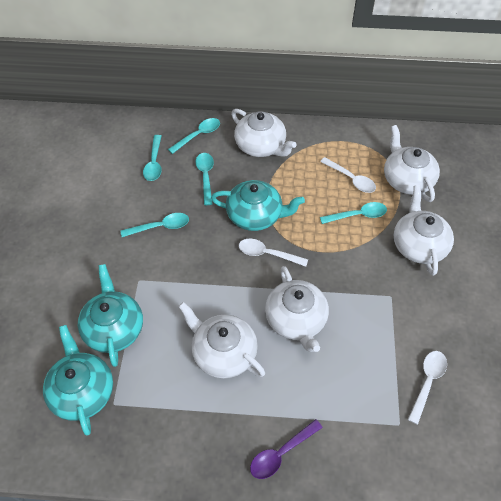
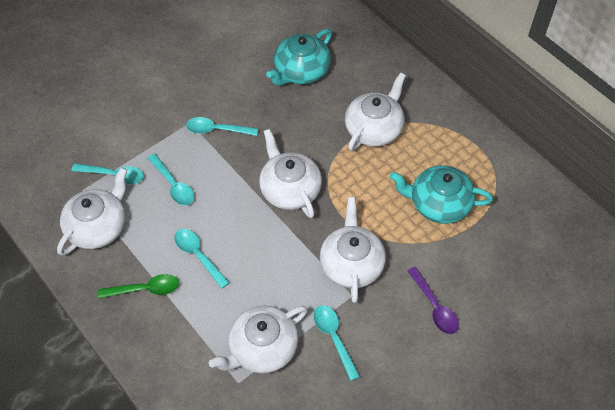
green spoon: none = 0 -> [98,274,179,299] = 1
turquoise teapot: [43,325,113,435] [78,264,143,367] [211,180,305,231] = 3 -> [266,29,332,85] [390,165,493,224] = 2
white spoon: [239,239,308,267] [320,157,376,193] [408,351,447,425] = 3 -> none = 0

